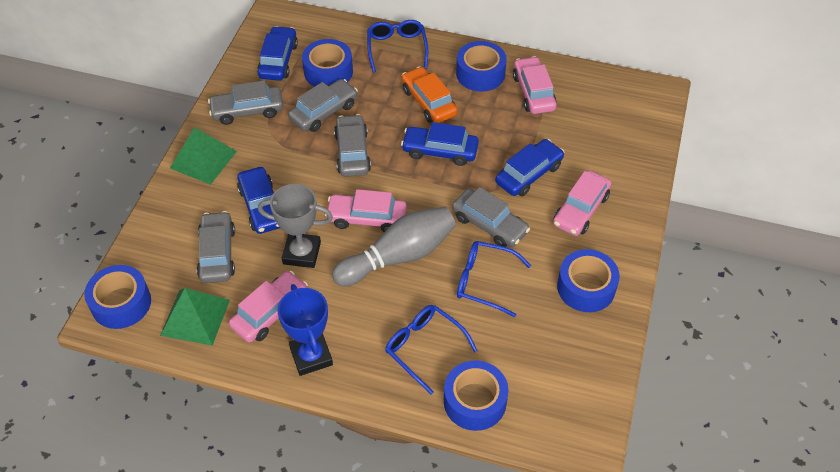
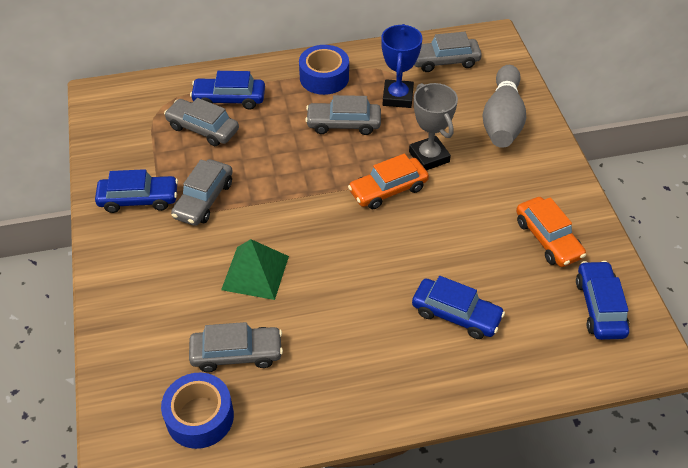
blue glasses: [367,20,428,73] [385,305,478,395] [457,241,531,317] = 3 -> none = 0
blue tape: [84,265,151,329] [302,39,353,87] [444,360,509,431] [456,41,507,92] [557,249,620,312] = 5 -> [161,372,234,449] [299,45,349,95] = 2
green pyramid: [160,288,230,346] [170,127,237,185] = 2 -> [221,239,289,300] = 1
orange car: [402,66,458,123] = 1 -> [348,154,429,209] [516,197,586,267] = 2
pink car: [229,271,308,343] [325,189,407,232] [513,56,557,114] [553,171,611,236] = 4 -> none = 0

